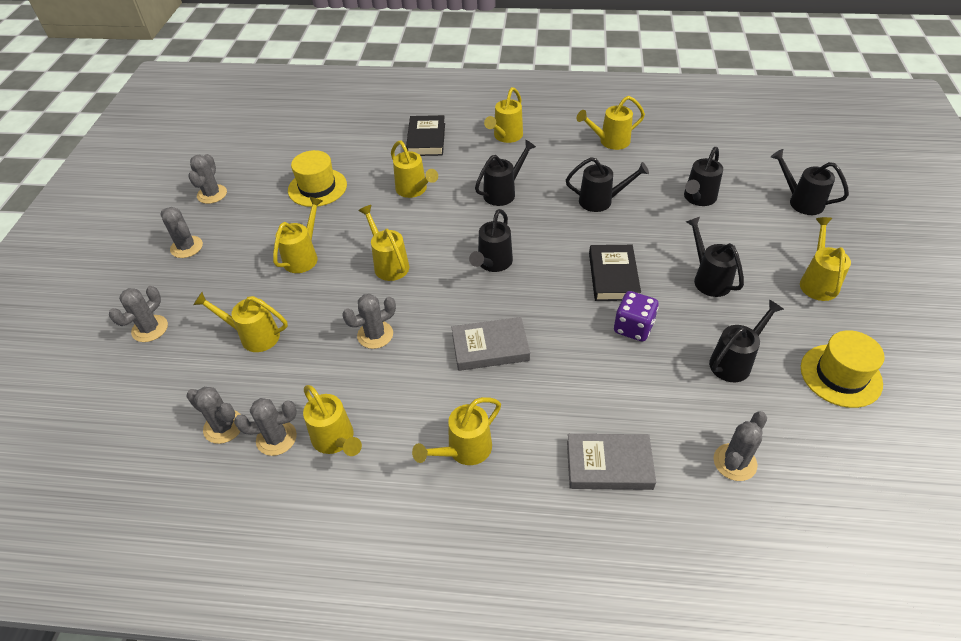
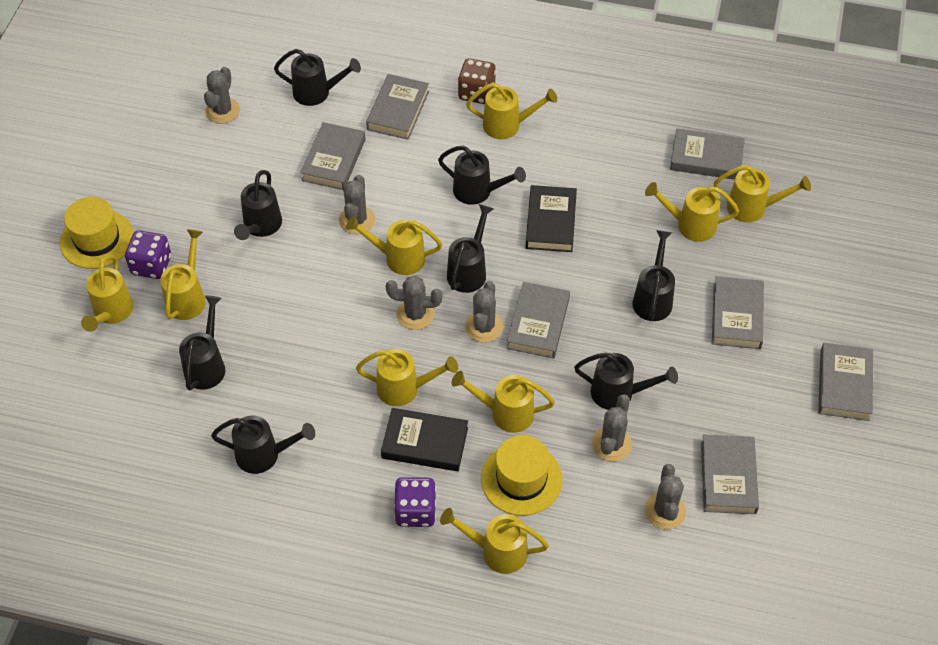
black watering can: [469,209,513,272] [475,139,536,206] [566,157,649,212] [684,147,723,206] [686,217,744,297] [709,300,784,382] [771,149,849,215] = 7 -> [179,296,225,390] [211,416,315,474] [234,170,282,240] [274,49,361,106] [438,146,526,205] [447,204,494,293] [574,352,678,410] [632,230,675,321] = 8
brown dice: none = 0 -> [458,58,496,104] = 1
grey book: [452,317,530,371] [567,434,656,490] = 2 -> [300,122,366,190] [366,74,429,140] [507,282,570,359] [670,128,745,180] [701,434,759,514] [712,276,764,349] [818,343,873,421] = 7
grey cactus: [109,286,168,342] [160,207,203,258] [186,387,241,444] [188,154,227,204] [234,398,297,456] [342,294,396,349] [714,411,767,481] = 7 -> [204,67,240,124] [339,175,375,234] [386,275,443,330] [465,281,503,343] [592,394,632,462] [644,464,686,530] = 6
purple dice: [614,291,659,341] = 1 -> [125,230,171,279] [394,477,436,527] = 2

